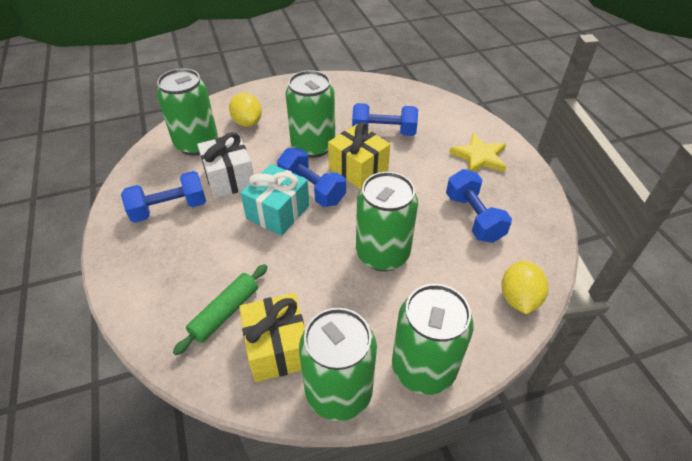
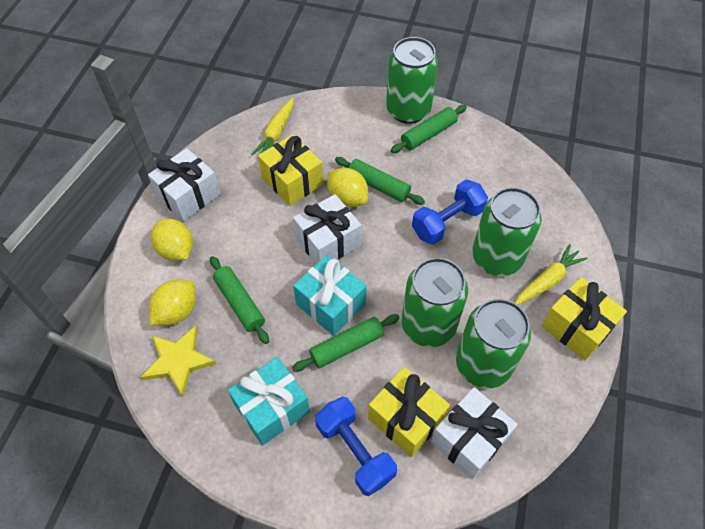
blue dumbbell: [121,171,206,223] [277,148,346,207] [352,103,418,136] [446,169,512,243] = 4 -> [315,397,397,496] [412,180,488,245] = 2
green can: [157,68,218,156] [285,70,335,158] [299,308,377,421] [356,172,418,271] [392,284,474,395] = 5 -> [386,37,438,124] [401,258,468,347] [456,299,531,388] [472,187,542,276] = 4
green rolling pin: [173,264,268,355] = 1 -> [210,256,269,344] [292,314,400,372] [335,157,425,205] [391,105,467,153] = 4
turquoise gift: [240,164,310,236] = 1 -> [228,357,310,446] [293,255,367,336] = 2
white gift: [197,132,254,198] = 1 -> [148,148,220,221] [293,194,361,264] [431,387,518,479] = 3
yellow carrot: none = 0 -> [252,98,294,155] [515,244,587,305] = 2
yellow gift: [239,293,305,382] [328,122,390,189] = 2 -> [258,134,323,206] [368,367,450,457] [541,277,627,360] = 3
yellow lemon: [229,93,262,127] [501,261,548,315] = 2 -> [149,280,196,326] [151,219,193,261] [327,168,368,207] = 3

